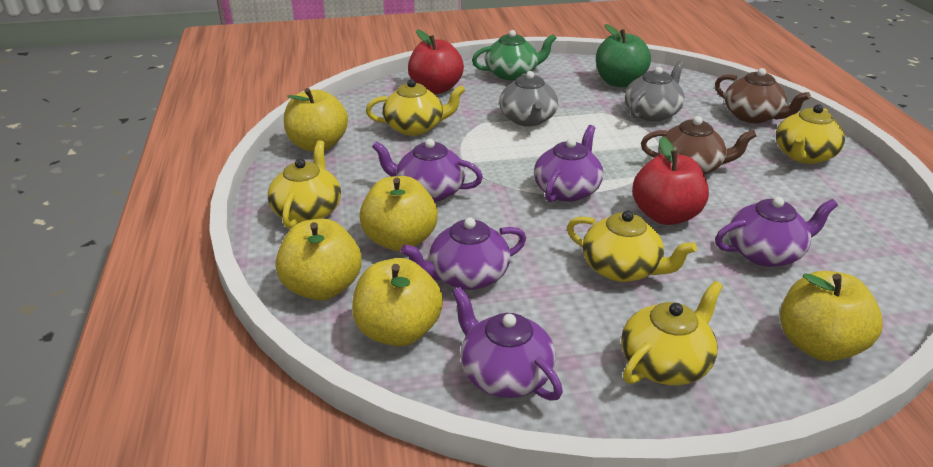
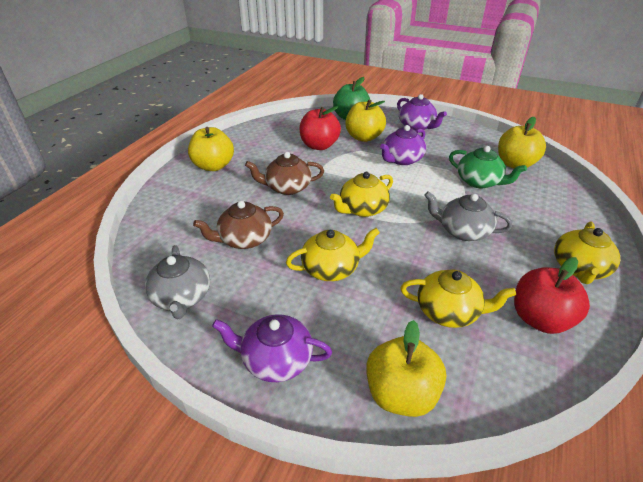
purple teapot: [372,139,483,202] [401,218,526,290] [452,287,563,401] [534,125,603,202] [715,197,838,267] = 5 -> [212,314,332,382] [380,125,426,165] [397,94,447,131] = 3
yellow apple: [276,219,362,301] [284,88,348,152] [352,258,443,346] [359,176,438,251] [780,271,883,361] = 5 -> [188,127,234,171] [345,99,386,142] [366,320,446,417] [498,117,546,169] = 4
yellow teapot: [268,140,341,229] [366,79,465,136] [567,210,697,282] [621,281,723,385] [776,104,845,164] = 5 -> [286,228,380,281] [330,172,393,217] [401,269,516,328] [554,221,621,284] = 4

